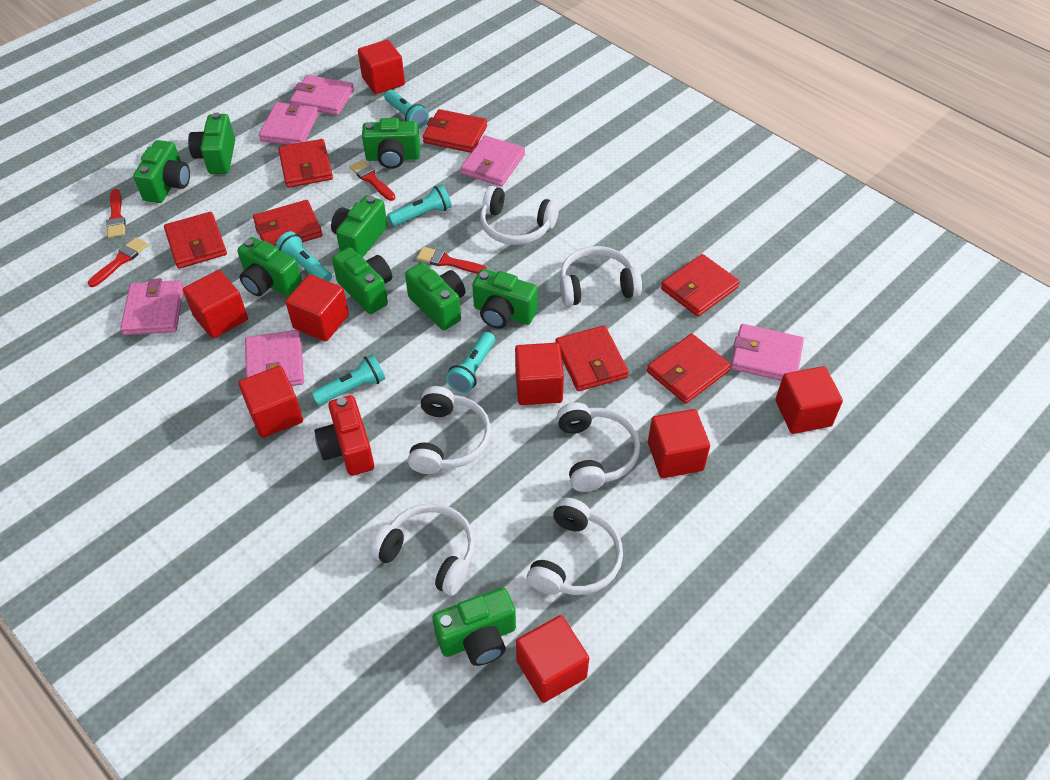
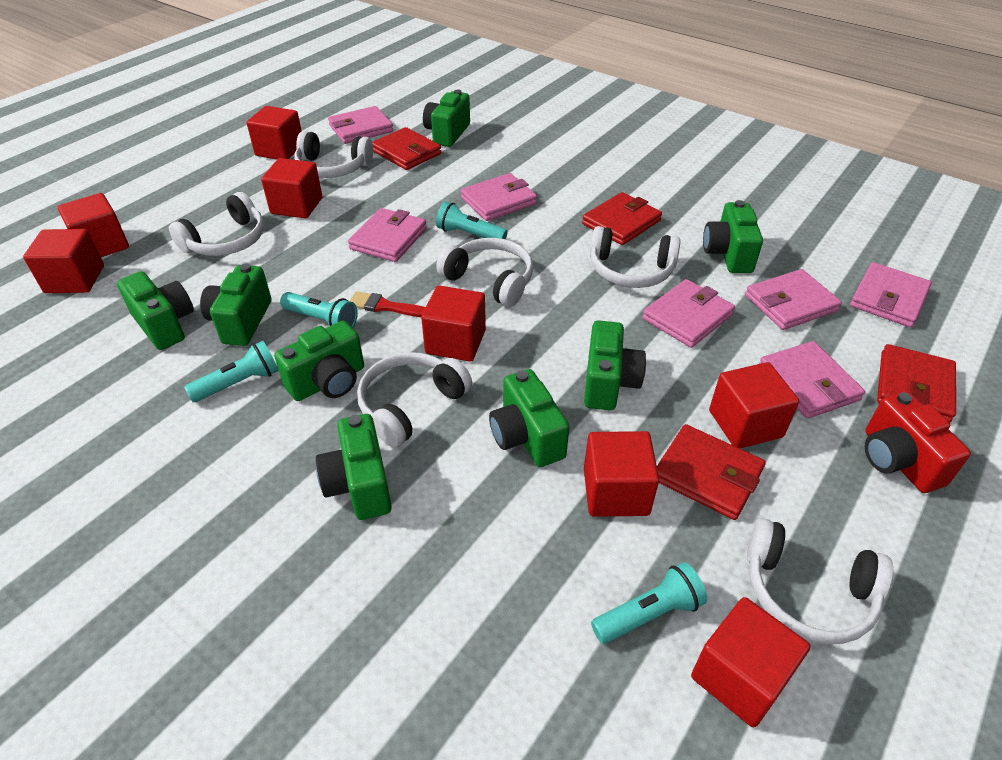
green camera: [133,140,190,203] [188,112,235,174] [237,237,302,297] [331,195,388,258] [332,247,392,314] [362,118,420,169] [405,262,465,330] [432,588,516,666] [473,269,538,329] = 9 -> [117,271,194,350] [200,263,271,346] [274,321,364,401] [316,414,392,520] [423,90,470,147] [489,369,569,467] [584,320,646,410] [703,200,763,273] = 8
pink wallet: [120,278,184,335] [245,330,304,386] [259,101,319,145] [290,75,354,115] [461,136,525,187] [731,324,804,381] = 6 -> [328,106,393,144] [348,208,427,262] [461,173,537,221] [642,279,735,348] [745,269,842,330] [759,341,865,419] [850,262,932,327] = 7
red brush: [88,237,148,287] [106,189,126,238] [349,160,395,201] [417,247,487,274] = 4 -> [350,291,426,317] = 1
red wallet: [164,212,227,269] [253,200,322,246] [278,139,333,188] [423,109,487,153] [556,325,629,391] [647,334,731,404] [661,254,740,317] = 7 -> [372,127,441,170] [582,192,662,245] [657,424,766,520] [877,344,956,423] = 4
turquoise flashlight: [276,231,332,282] [311,354,385,406] [384,90,429,129] [388,184,452,226] [446,332,495,393] = 5 -> [184,341,279,402] [280,292,358,328] [436,201,508,239] [591,562,707,644] = 4

